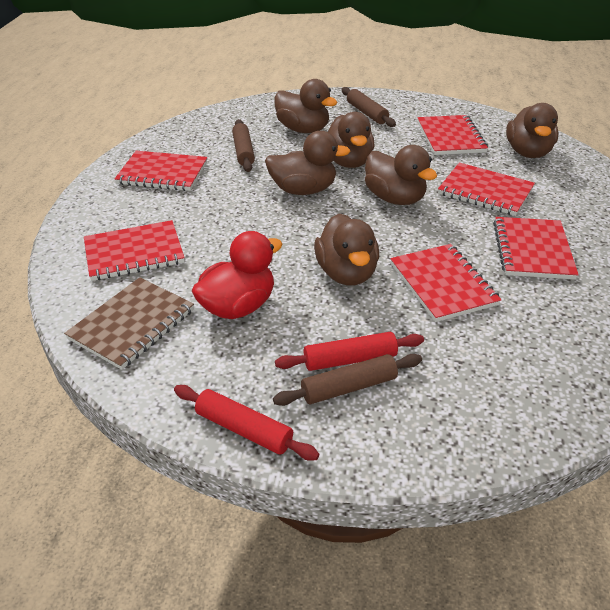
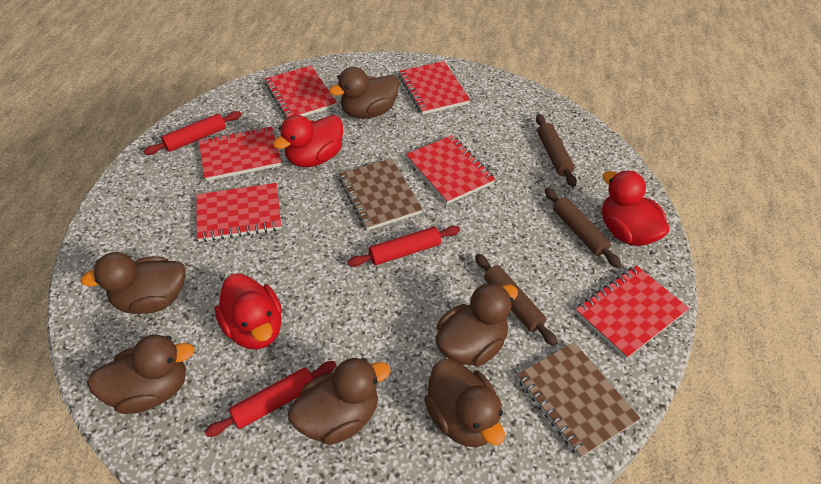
brown notebook: [64,277,194,370] = 1 -> [339,158,423,230] [517,342,641,458] = 2
red duck: [192,231,282,319] = 1 -> [215,273,282,349] [273,115,343,167] [602,170,670,246] = 3
red rolling pin: [174,385,319,461] [275,332,424,371] = 2 -> [144,111,241,155] [205,361,337,437] [348,226,460,267] = 3

